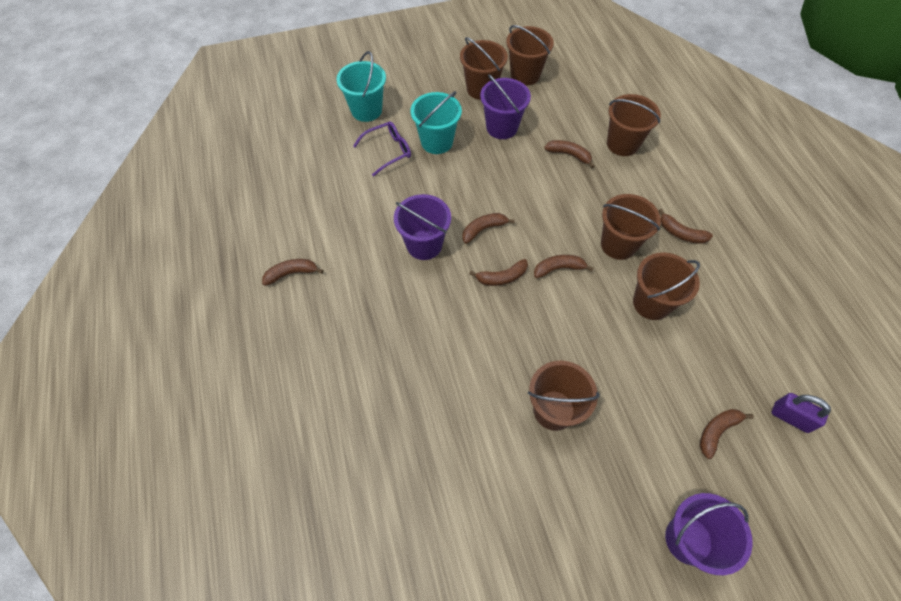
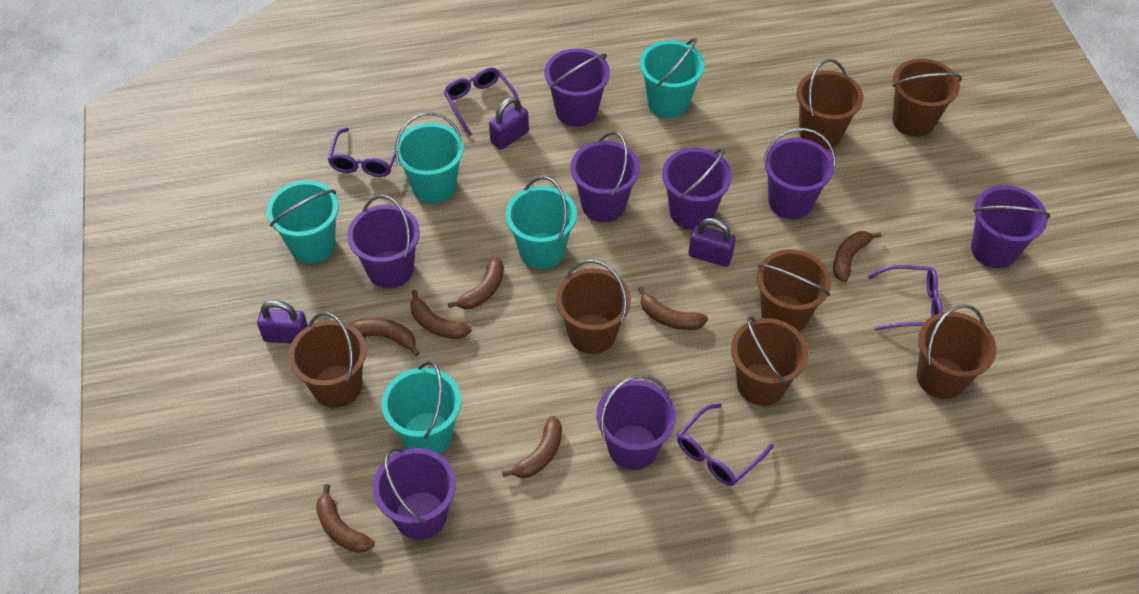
brown bucket: [460,37,508,100] [506,25,554,86] [528,360,600,431] [601,194,661,260] [607,94,661,156] [633,252,700,320] = 6 -> [289,312,366,408] [556,260,631,354] [731,316,809,406] [757,249,831,332] [796,59,864,149] [892,59,962,137] [917,304,997,399] = 7
purple bucket: [394,194,451,260] [480,74,531,139] [665,493,753,575] = 3 -> [347,195,420,288] [373,448,456,540] [544,49,610,127] [570,131,640,222] [596,374,676,470] [662,148,732,230] [763,128,836,219] [971,185,1050,268] = 8
purple glasses: [353,121,411,176] = 1 -> [327,128,396,177] [444,68,519,136] [677,403,774,486] [868,265,943,331] = 4
purple padlock: [772,393,831,433] = 1 -> [257,300,308,344] [489,97,529,150] [688,218,736,267] = 3
turquoise bucket: [337,51,386,122] [411,91,462,154] = 2 -> [267,180,339,263] [382,361,461,454] [395,112,464,204] [506,176,577,269] [640,38,705,118] = 5

